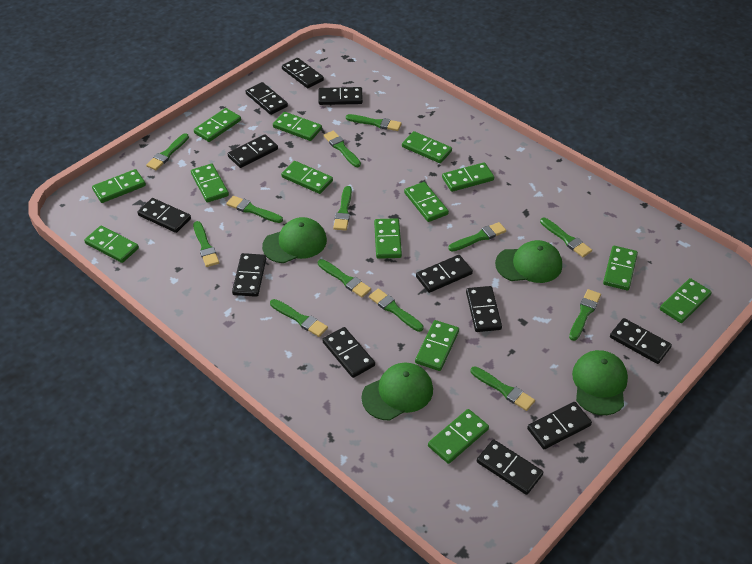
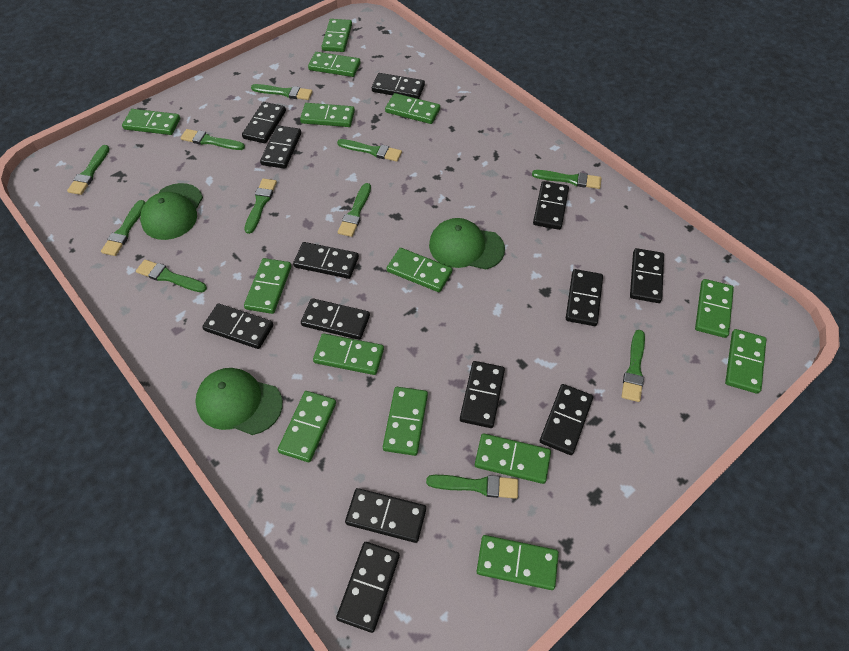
black domino: [137,198,191,233] [228,134,278,168] [232,253,266,297] [246,82,288,115] [282,58,324,88] [318,87,363,105] [322,327,375,378] [416,255,473,293] [466,286,502,332] [477,439,543,495] [527,402,592,449] [610,318,672,364] = 12 -> [202,304,273,349] [242,102,286,143] [260,126,301,169] [293,242,359,279] [301,298,370,340] [336,542,400,633] [345,488,426,543] [372,73,425,99] [460,361,505,428] [533,181,569,230] [540,384,593,455] [566,269,603,326] [630,248,664,303] = 13
green brush: [146,133,189,170] [193,221,219,267] [226,196,283,223] [270,299,328,337] [318,259,371,297] [323,131,361,167] [333,186,352,231] [346,114,402,131] [369,289,424,332] [448,222,506,251] [470,366,535,411] [540,218,592,257] [569,289,601,341] = 13 -> [67,145,110,195] [101,200,145,256] [136,260,207,292] [181,129,245,150] [244,178,277,234] [251,84,313,100] [337,139,402,162] [338,183,371,237] [426,475,518,499] [532,170,602,189] [621,330,645,402] = 11
green cap: [262,217,327,263] [361,363,433,420] [495,240,562,283] [572,350,628,415] = 4 -> [140,183,203,240] [195,368,283,435] [429,218,505,269] = 3

